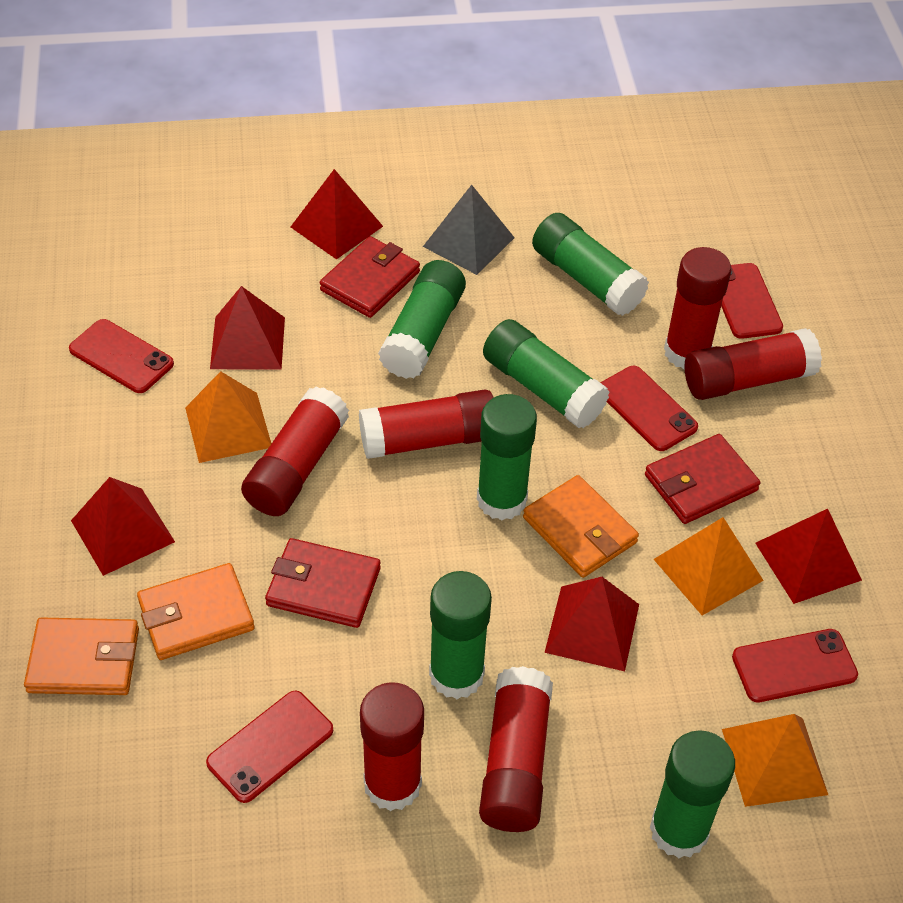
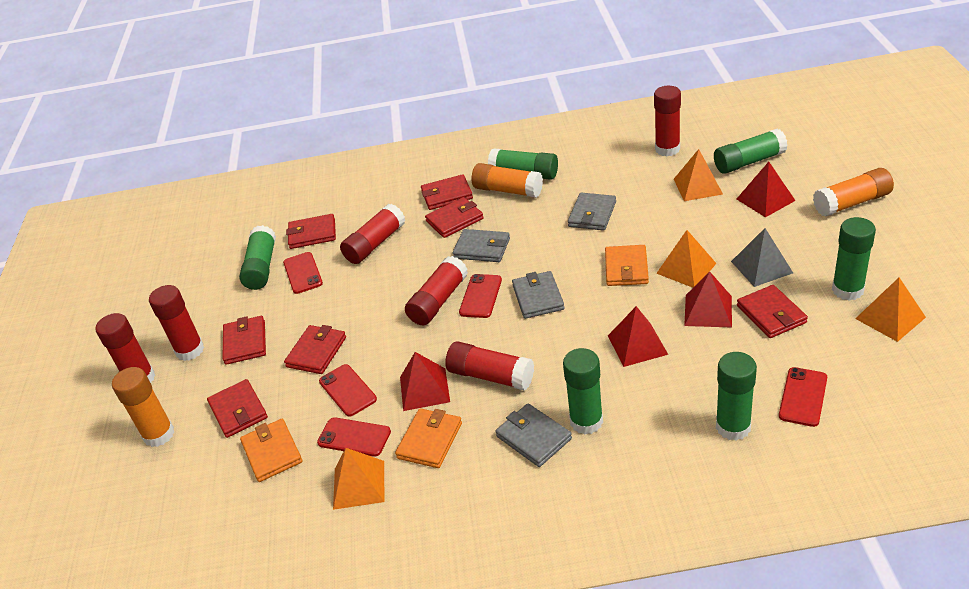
grey wallet: none = 0 -> [453,229,510,262] [495,403,572,467] [512,271,565,319] [568,193,616,231] = 4
orange glue stick: none = 0 -> [112,367,174,447] [471,163,543,198] [813,168,894,217] = 3
orange pyramid: [185,371,271,463] [654,517,764,615] [722,714,828,807] = 3 -> [333,448,384,510] [656,230,717,288] [674,149,723,201] [855,278,926,342] = 4
red pyramid: [71,477,175,576] [210,286,285,370] [291,169,383,260] [544,577,639,671] [755,509,862,604] = 5 -> [400,352,450,411] [608,306,668,367] [684,272,732,328] [737,162,795,217] = 4
red wallet: [265,538,381,628] [320,236,420,318] [645,434,760,524] = 3 -> [207,379,268,438] [222,316,266,365] [284,325,346,374] [286,214,336,249] [421,174,473,210] [425,197,484,238] [737,285,808,338] = 7

